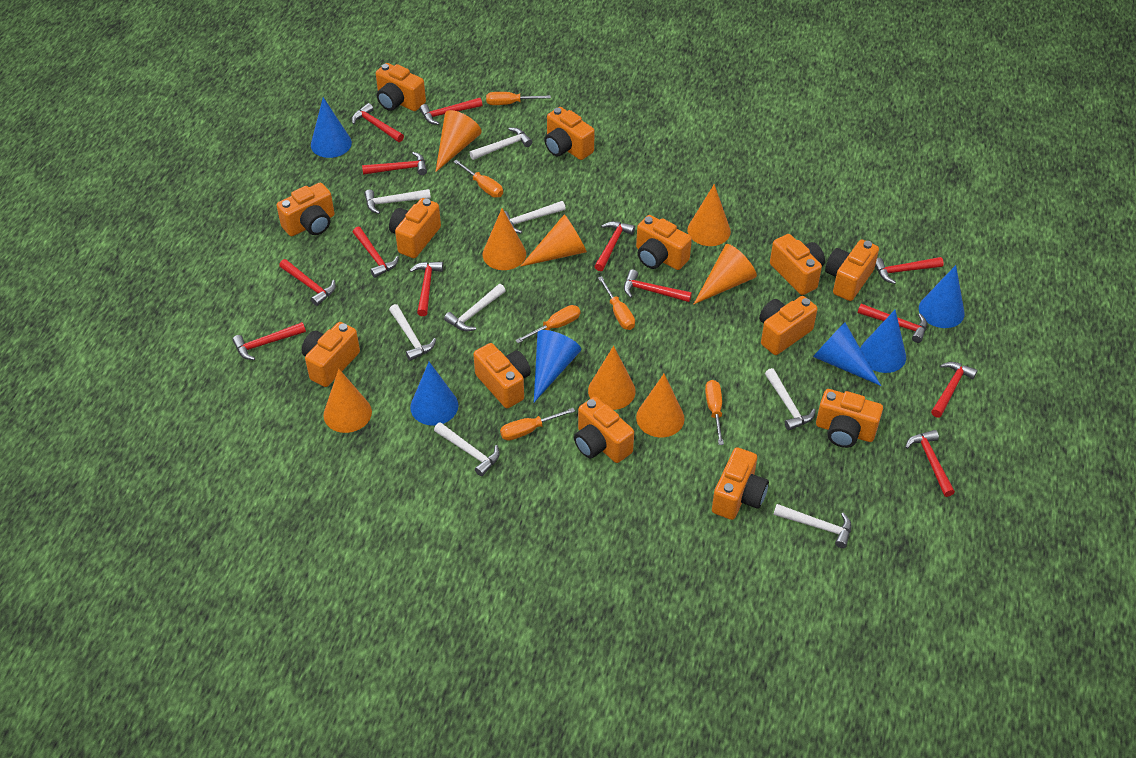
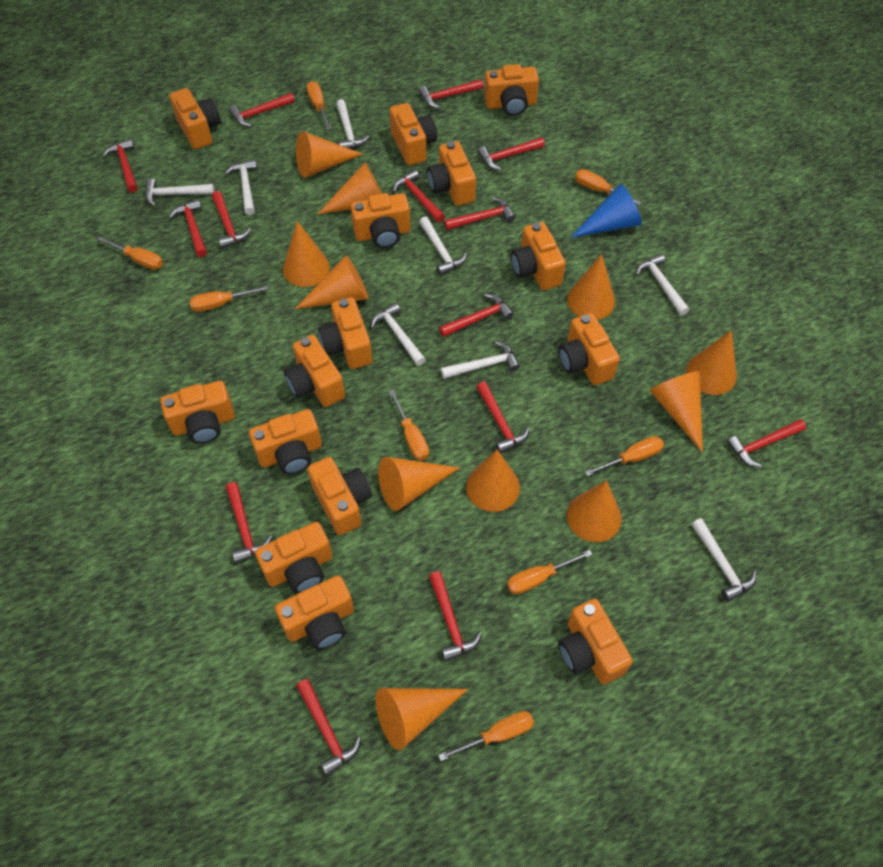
blue cone: [311,97,352,158] [410,362,458,426] [534,330,581,402] [813,322,881,386] [860,310,906,373] [919,265,965,328] = 6 -> [570,184,642,238] = 1
orange camera: [276,183,335,236] [302,322,360,387] [376,63,426,111] [389,198,441,258] [473,343,531,408] [544,107,595,160] [574,397,634,463] [636,215,692,270] [712,447,769,520] [759,296,818,355] [770,234,825,295] [816,389,883,448] [825,240,879,301] = 13 -> [160,381,235,444] [169,88,221,149] [249,409,322,474] [255,522,332,593] [275,575,354,650] [284,335,345,407] [308,457,372,535] [318,297,372,369] [350,193,411,248] [389,103,437,165] [427,141,476,206] [484,64,539,116] [511,222,566,290] [558,313,620,385] [558,599,633,684] = 15
orange cone: [324,369,372,433] [436,110,482,172] [483,208,526,270] [520,214,587,267] [588,346,636,410] [636,374,685,437] [688,184,731,246] [693,244,757,305] = 8 -> [283,221,330,287] [295,255,368,309] [296,131,363,178] [318,162,382,214] [376,688,468,751] [378,457,460,511] [466,450,520,512] [567,254,615,320] [567,481,622,542] [650,371,703,453] [686,330,737,395] = 11
orange screwdriver: [453,160,503,198] [486,92,551,105] [500,408,575,441] [515,305,580,343] [598,276,635,330] [705,380,724,445] = 6 -> [97,236,163,270] [189,286,268,312] [306,81,331,130] [389,390,429,461] [438,711,534,761] [507,550,593,594] [575,169,642,205] [585,436,664,476] = 8
red hammer: [232,322,306,360] [279,259,336,306] [352,103,404,142] [353,227,399,278] [362,152,427,175] [410,262,443,316] [420,98,483,125] [594,221,635,271] [624,269,692,302] [858,304,927,343] [875,257,944,284] [905,430,955,497] [931,362,978,418] = 13 -> [102,139,138,193] [169,199,207,257] [212,191,251,248] [226,482,272,563] [229,93,295,127] [296,679,361,776] [393,169,445,222] [419,79,484,109] [429,571,482,661] [439,294,514,337] [444,197,515,230] [476,382,530,453] [478,137,545,170] [727,419,806,467] = 14

